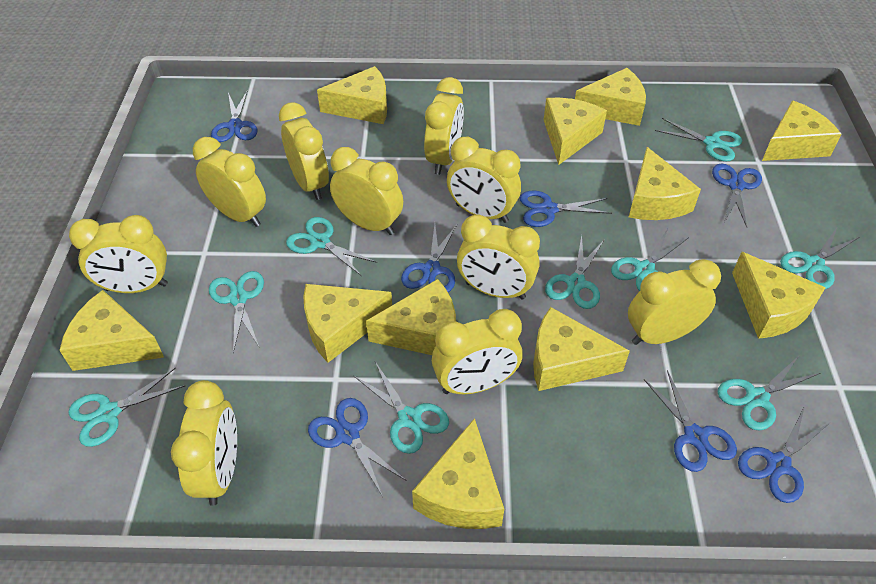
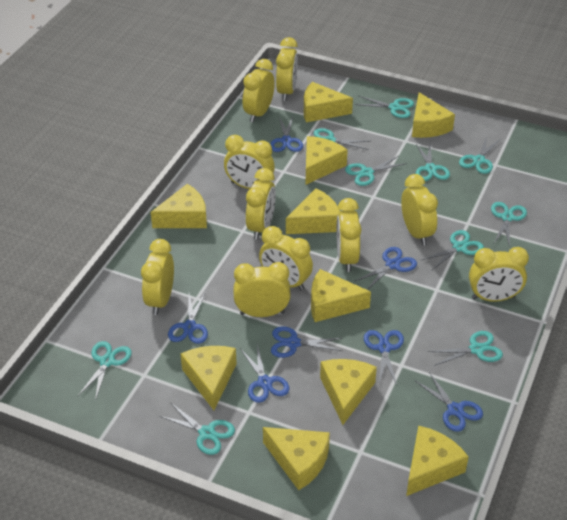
turquoise scissors: [68,367,185,447] [209,271,264,353] [286,217,377,276] [354,362,449,454] [545,235,604,309] [611,229,689,291] [655,118,742,161] [718,356,820,430] [780,226,859,289] = 9 -> [78,341,132,401] [159,402,235,455] [314,128,370,150] [345,156,407,186] [355,96,414,118] [416,144,450,181] [420,230,484,270] [427,331,503,366] [459,136,501,174] [491,202,527,247] = 10
yellow cheese: [59,290,164,371] [303,284,392,363] [317,66,387,124] [366,279,456,355] [412,418,504,529] [533,307,630,391] [544,98,607,165] [575,68,646,126] [629,147,701,220] [732,252,826,339] [762,100,842,161] = 11 -> [151,184,207,228] [180,346,237,410] [263,427,330,490] [286,188,340,234] [304,82,353,122] [306,136,348,185] [311,269,371,322] [320,359,377,425] [406,425,469,496] [412,92,455,138] = 10

